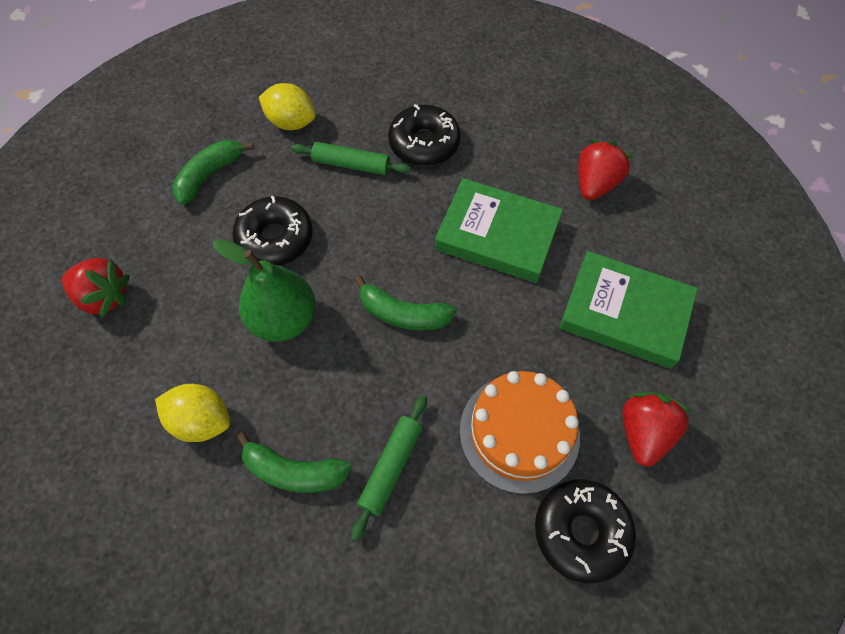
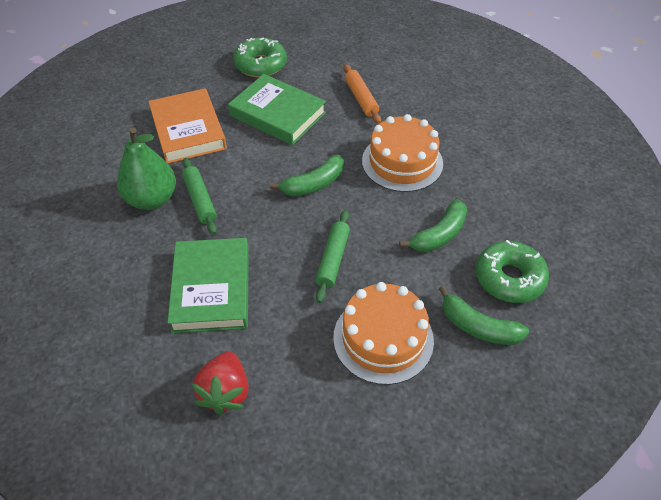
black donut: [232,196,313,266] [388,104,461,166] [535,479,636,583] = 3 -> none = 0
green donut: none = 0 -> [233,37,287,77] [476,240,549,303] = 2
orange book: none = 0 -> [148,88,227,164] = 1
orange cake: [460,371,580,494] = 1 -> [333,282,434,385] [362,114,443,192] = 2
orange rolling pin: none = 0 -> [343,64,381,124] = 1
red strawberry: [62,258,130,318] [578,140,633,201] [622,392,692,467] = 3 -> [191,351,249,415] = 1
yellow lemon: [155,384,230,442] [259,83,316,130] = 2 -> none = 0

